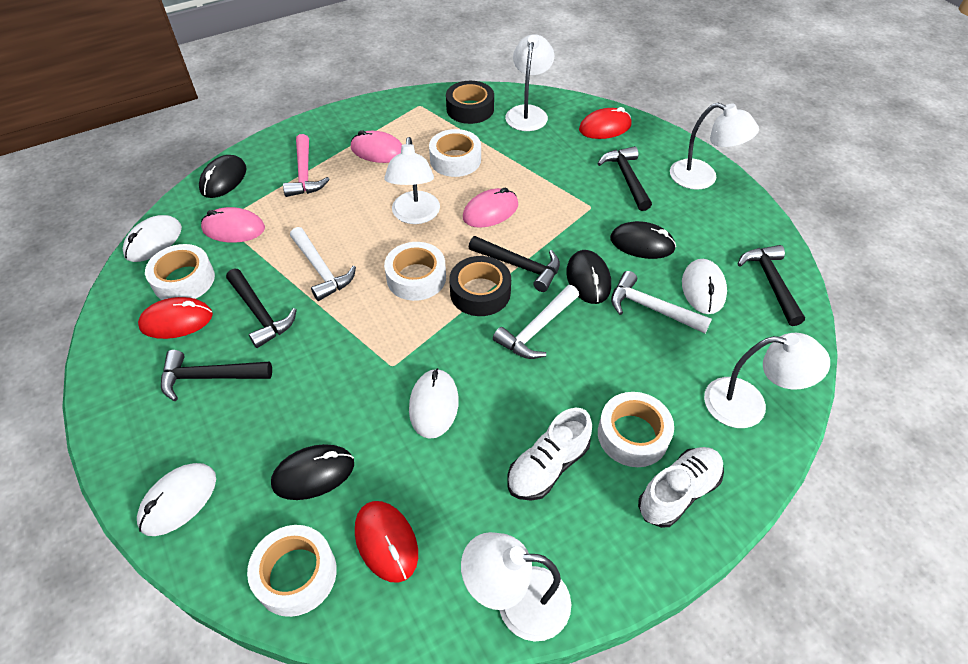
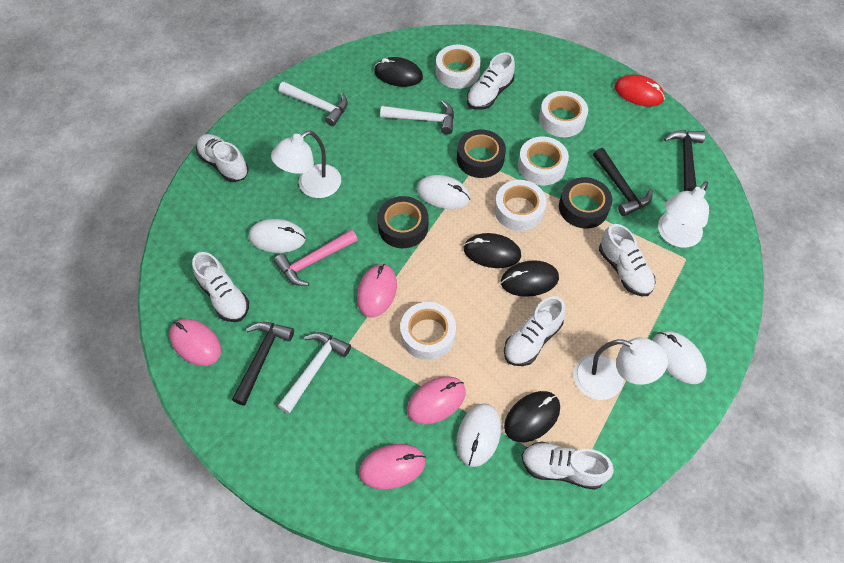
black hammer: [161,350,272,401] [226,269,297,348] [469,236,560,292] [598,146,652,211] [738,245,805,326] = 5 -> [232,322,294,406] [593,148,653,216] [664,130,705,191] = 3
black tape: [446,81,494,124] [449,256,511,316] = 2 -> [377,196,428,248] [457,129,506,178] [559,177,612,228] = 3
pink mouse: [201,207,265,243] [351,130,403,163] [463,187,518,228] = 3 -> [169,319,221,366] [357,264,397,317] [359,444,426,489] [407,376,466,425] = 4
red mouse: [138,297,213,339] [355,501,418,583] [579,107,632,139] = 3 -> [614,74,665,107] = 1
white lamp: [384,137,440,224] [461,532,571,641] [505,34,554,131] [670,103,759,190] [704,333,830,428] = 5 -> [271,131,341,198] [574,338,668,400] [658,181,709,248] = 3
white shoe: [507,408,592,501] [638,447,724,528] = 2 -> [192,252,249,322] [196,134,249,182] [467,52,515,110] [504,296,565,366] [522,441,614,490] [599,224,655,296] = 6

